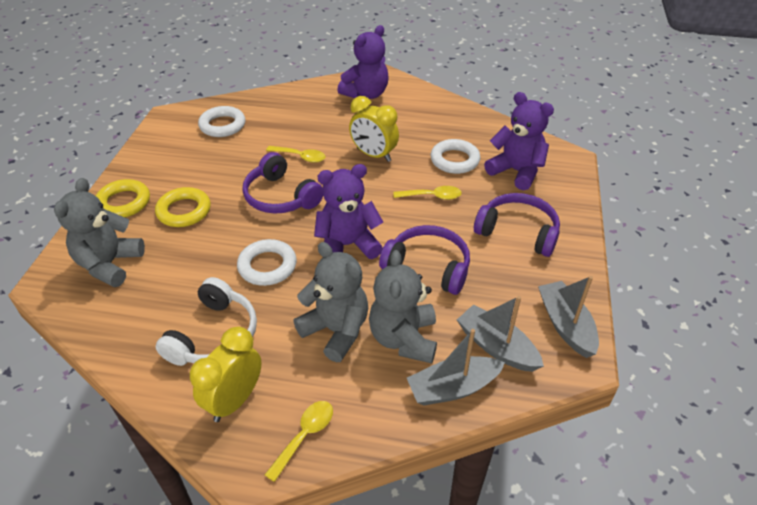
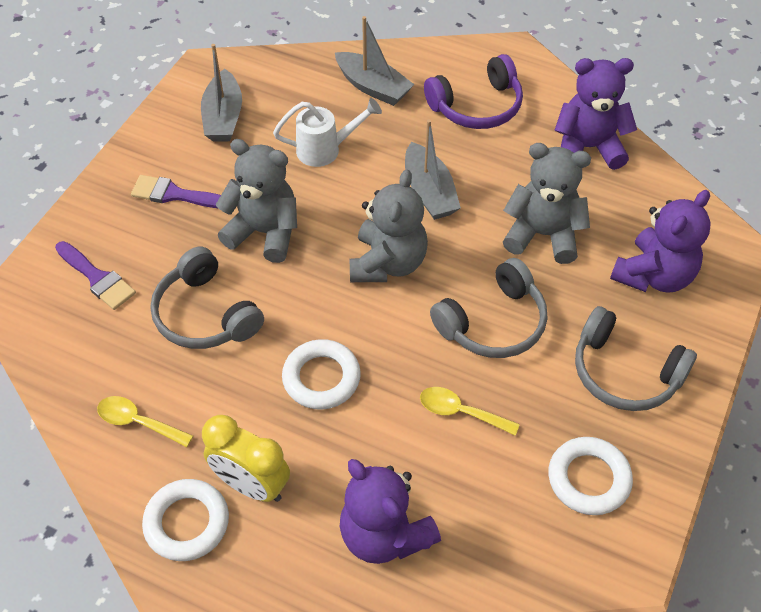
grey headphones: none = 0 -> [150,247,264,349] [430,258,547,358] [575,306,697,411] = 3
purple brush: none = 0 -> [55,241,136,310] [131,175,221,209] = 2
purple headphones: [243,152,323,214] [379,225,470,295] [474,193,560,257] = 3 -> [424,54,523,129] = 1
white headphones: [156,277,257,366] = 1 -> none = 0
white watering can: none = 0 -> [273,98,382,167] = 1
yellow clock: [190,327,261,422] [349,96,399,162] = 2 -> [202,415,290,502] = 1
yellow ring: [96,179,150,217] [155,187,211,227] = 2 -> none = 0
yellow spoon: [265,401,333,482] [266,146,326,163] [394,186,462,200] = 3 -> [97,396,193,447] [420,387,520,436] = 2

